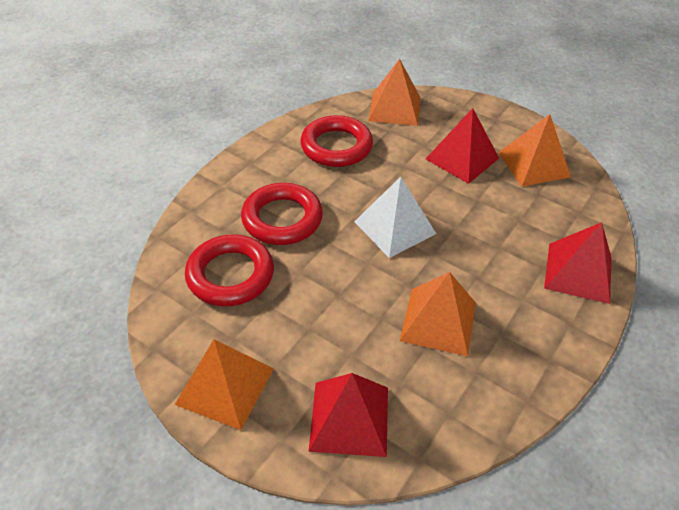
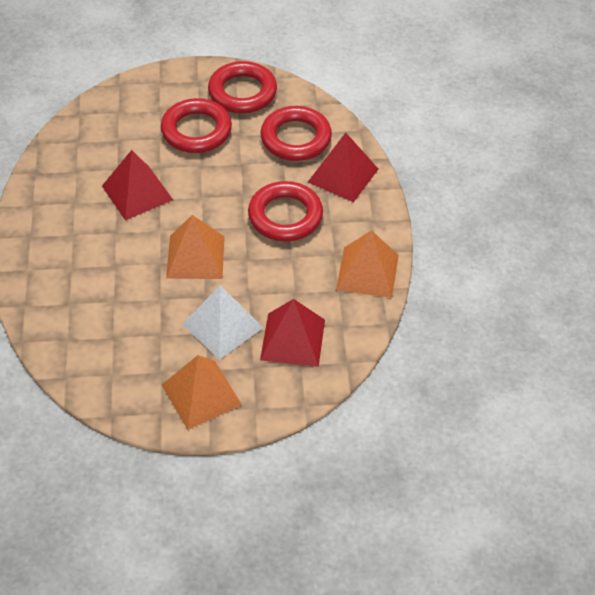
orange pyramid: [175,339,274,430] [368,59,420,126] [400,272,476,356] [498,114,571,187] = 4 -> [162,355,242,430] [166,215,225,279] [336,230,399,298] = 3
red ring: [185,234,274,306] [241,183,323,245] [300,115,373,167] = 3 -> [161,98,232,153] [208,61,277,113] [248,181,323,241] [260,106,332,161] = 4

